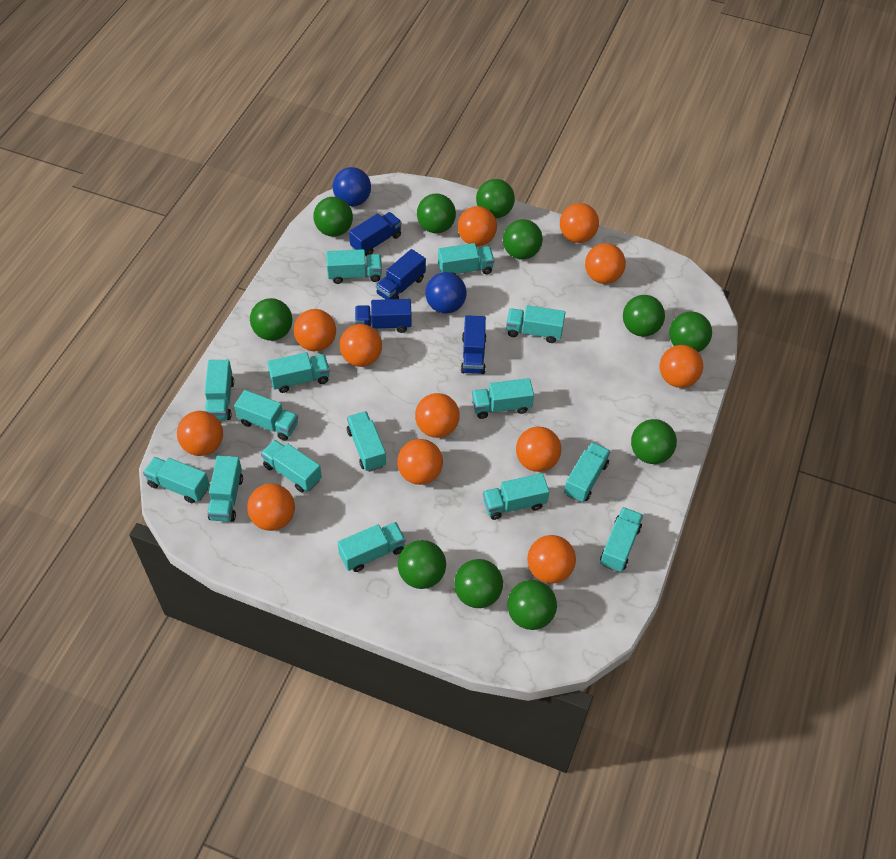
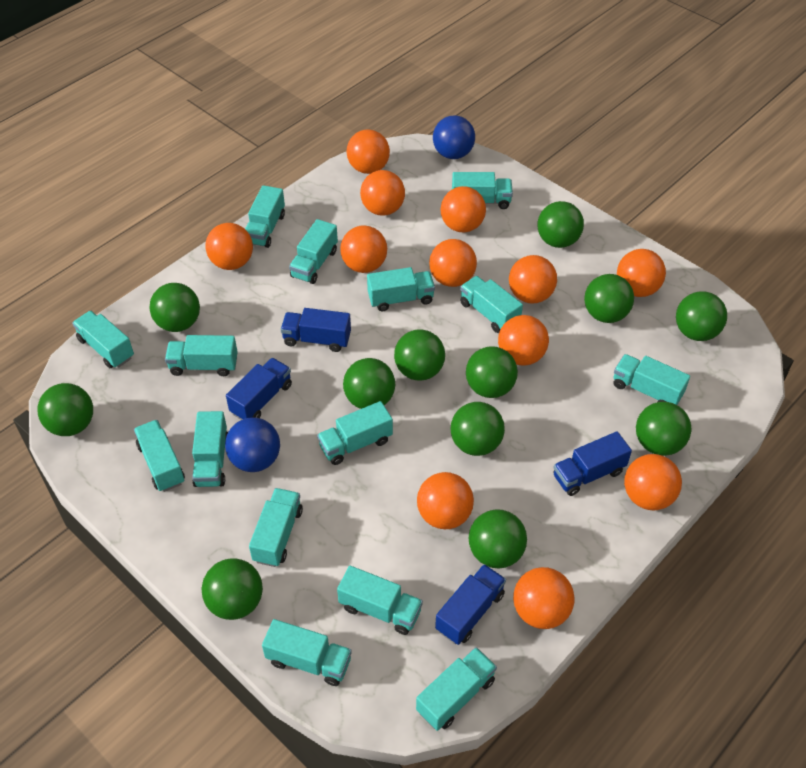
green ball: [250,298,292,341] [313,197,353,237] [398,540,446,589] [417,194,456,233] [454,559,503,608] [476,179,515,218] [503,219,543,260] [507,580,557,630] [623,295,665,337] [631,419,677,464] [669,311,712,352] = 11 -> [37,383,93,436] [149,283,200,332] [201,558,263,620] [343,358,395,409] [394,329,445,381] [451,402,505,456] [466,346,518,398] [469,509,527,569] [537,201,584,248] [584,274,634,323] [636,402,691,456] [676,291,727,341] = 12

